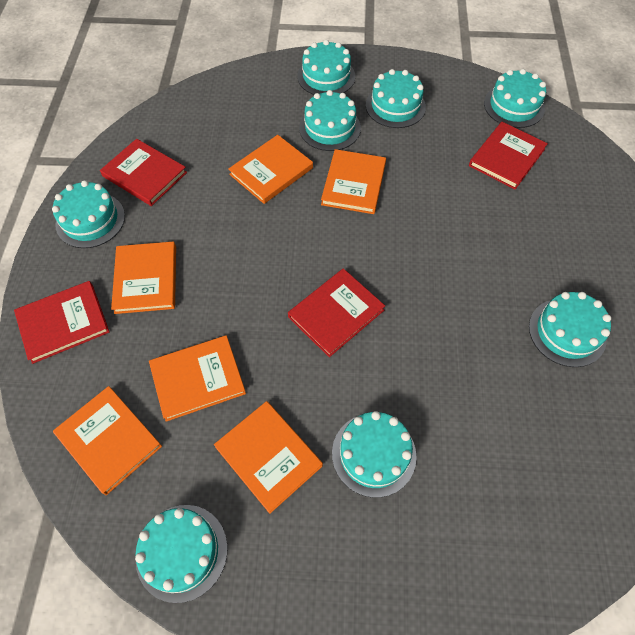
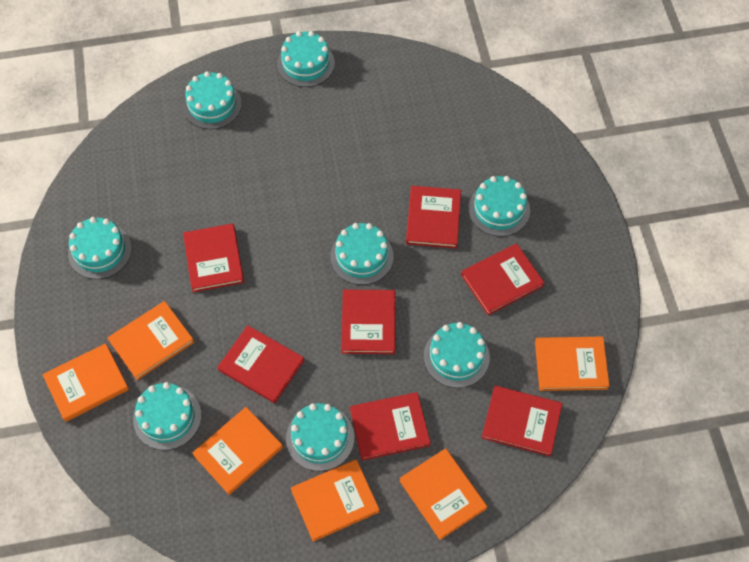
red book: [14,281,110,364] [100,139,187,206] [288,268,385,357] [469,122,548,189] = 4 -> [183,223,244,292] [217,325,304,403] [341,289,396,354] [350,392,431,461] [406,186,461,249] [461,243,545,315] [482,385,562,456] = 7

